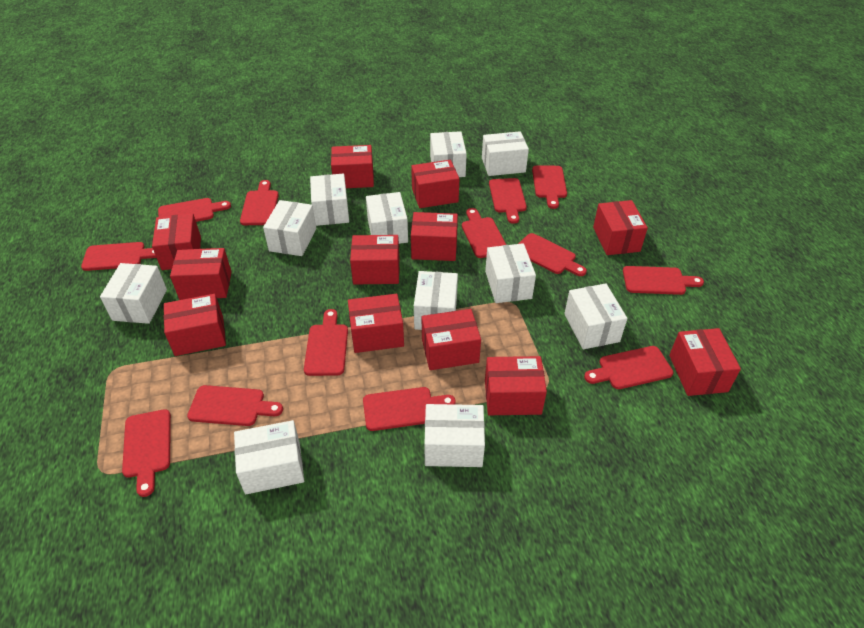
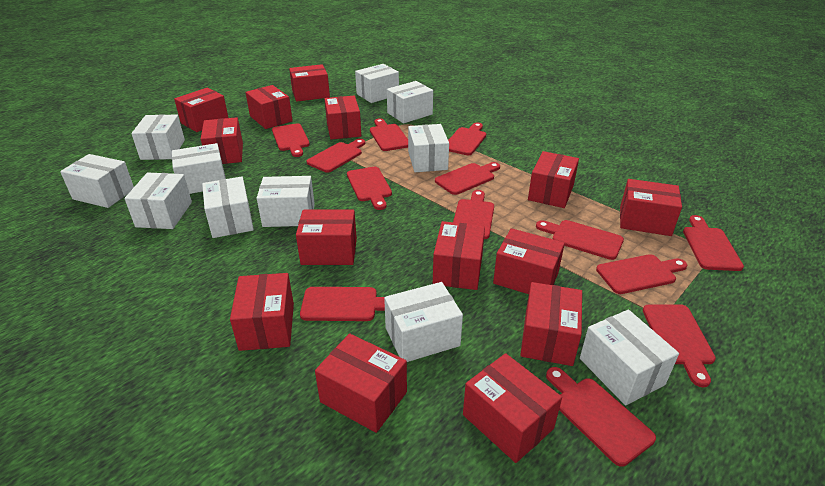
red box: [152,213,201,270] [164,294,226,356] [170,248,231,300] [331,145,374,188] [348,294,404,353] [350,235,399,284] [411,160,459,208] [411,212,458,261] [422,309,481,370] [485,356,547,415] [593,200,648,255] [669,328,741,396] = 12 -> [174,88,229,132] [201,117,243,164] [230,273,294,351] [245,85,293,129] [289,64,330,102] [296,210,357,265] [315,333,407,433] [324,96,361,139] [433,221,485,290] [463,353,562,463] [493,228,565,294] [520,282,582,366] [528,151,579,208] [620,179,682,236] = 14

